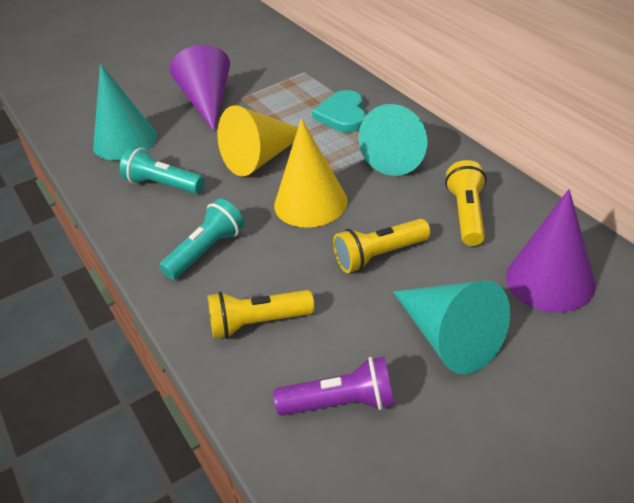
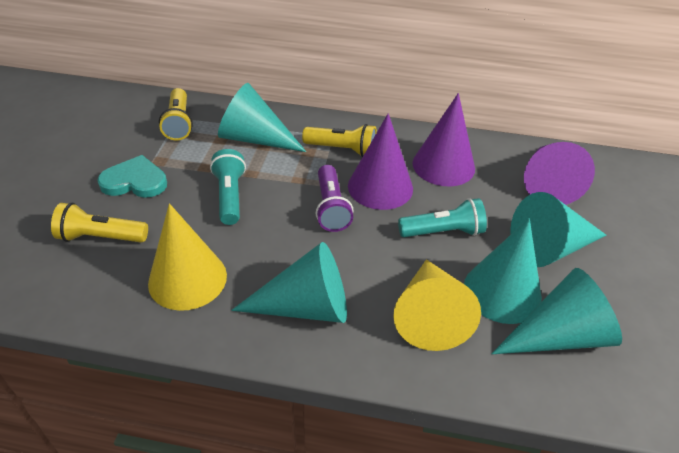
purple cone: [170,45,230,131] [506,189,596,313] = 2 -> [348,114,413,210] [412,93,475,186] [524,142,595,205] = 3
turquoise cone: [93,63,157,160] [358,104,428,176] [393,280,510,374] = 3 -> [218,83,306,152] [231,242,347,323] [464,218,542,324] [491,268,622,354] [510,192,606,267] = 5

